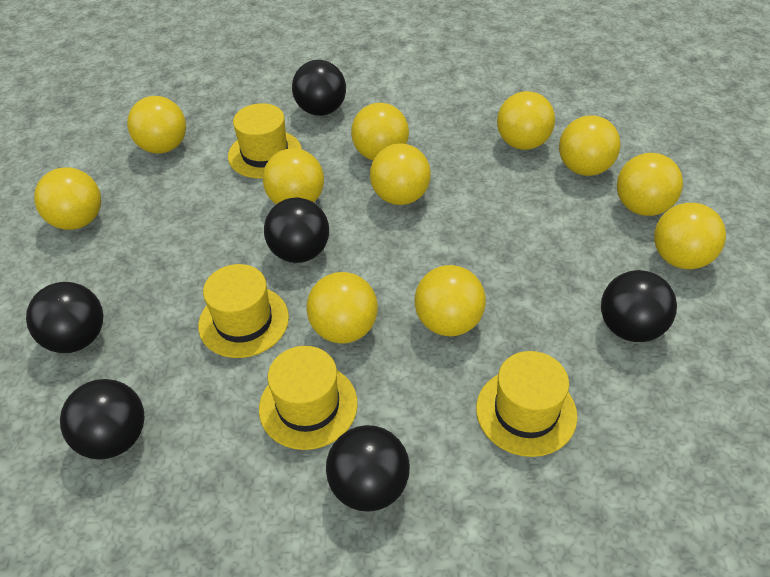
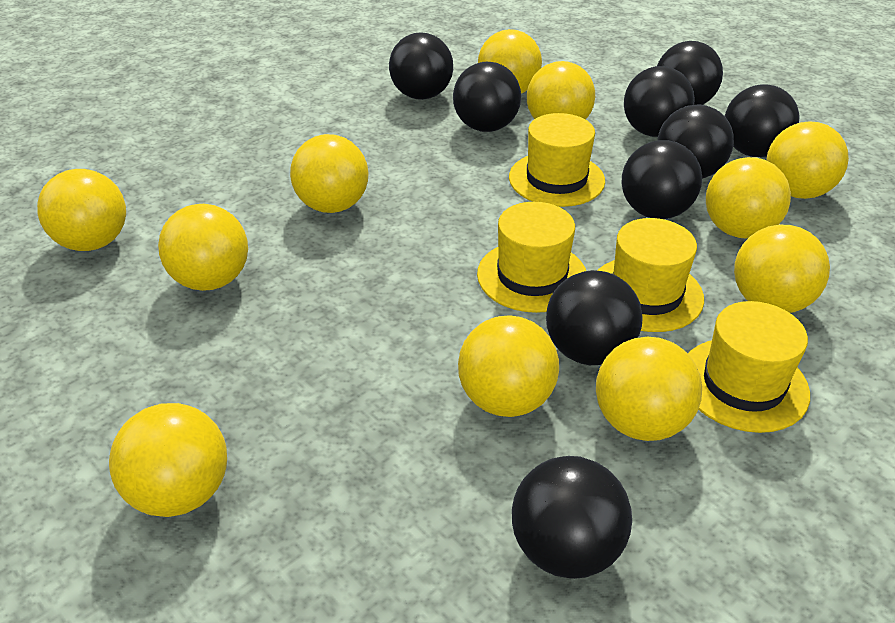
black ball: [26,282,103,353] [60,379,145,460] [264,198,329,263] [292,60,346,116] [326,425,410,512] [601,270,677,342] = 6 -> [389,32,453,100] [453,62,521,132] [512,456,632,579] [546,270,643,365] [621,140,702,219] [624,66,695,137] [657,41,723,105] [657,104,734,179] [725,84,800,157] = 9

